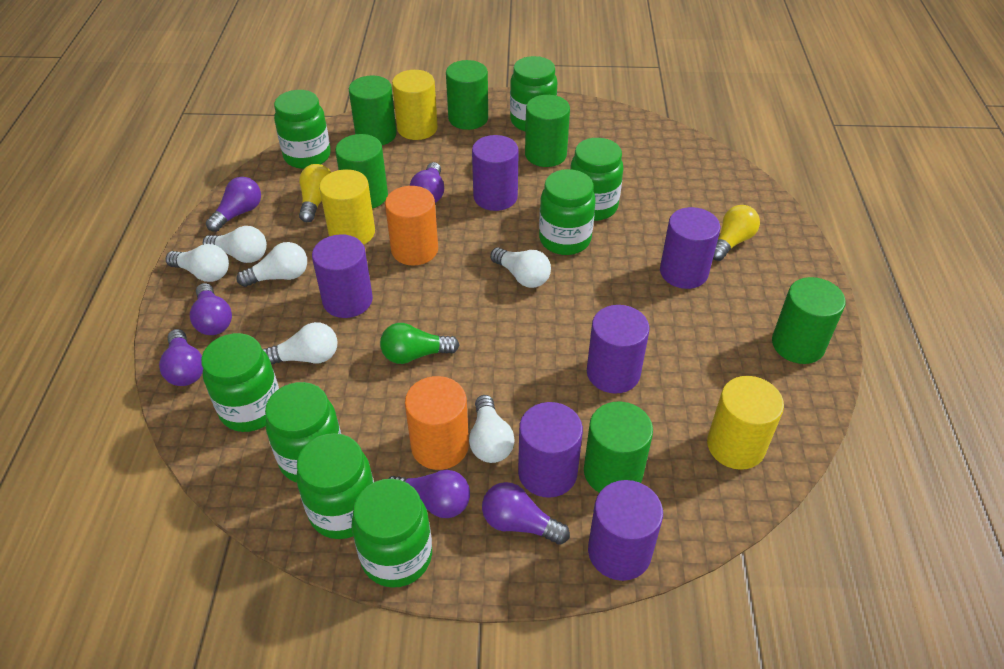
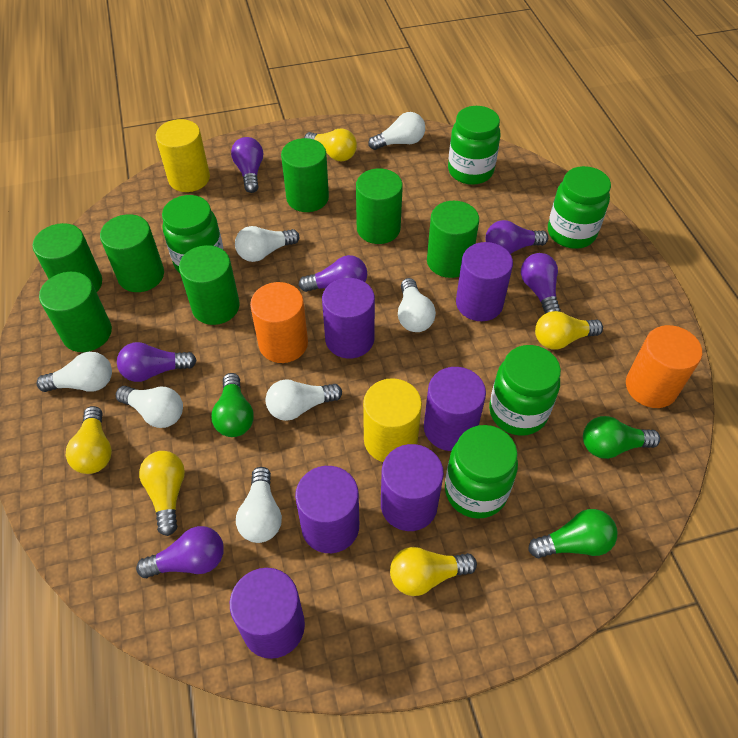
green cylinder: [335,134,388,209] [349,76,397,145] [446,60,488,130] [525,95,570,167] [584,402,653,493] [772,277,846,364] = 6 -> [33,223,102,292] [39,272,112,352] [100,214,164,292] [179,245,240,325] [281,138,329,212] [356,169,403,244] [427,201,479,278] = 7
green jar: [201,333,279,432] [265,382,341,483] [274,90,331,169] [296,433,374,539] [351,479,432,588] [510,56,557,131] [539,169,596,255] [570,138,623,221] = 8 -> [162,195,224,273] [445,425,518,519] [448,106,501,185] [489,345,561,436] [548,166,611,249] = 5
green light bulb: [380,323,459,364] = 1 -> [211,373,254,437] [528,509,617,558] [583,416,660,459] = 3
white light bulb: [166,244,229,282] [203,226,267,263] [237,242,307,287] [263,322,337,364] [469,395,515,463] [490,247,551,288] = 6 -> [36,352,112,392] [116,386,183,428] [235,226,299,262] [236,467,282,543] [266,379,342,421] [368,112,425,150] [398,278,436,332] = 7
yellow cylinder: [319,169,375,245] [392,70,438,140] [707,376,784,470] = 3 -> [156,119,210,192] [363,378,422,462] = 2
yellow light bulb: [299,164,332,222] [713,205,760,261] = 2 -> [66,406,112,474] [139,451,185,536] [304,128,357,161] [390,547,477,596] [535,311,603,350] = 5

